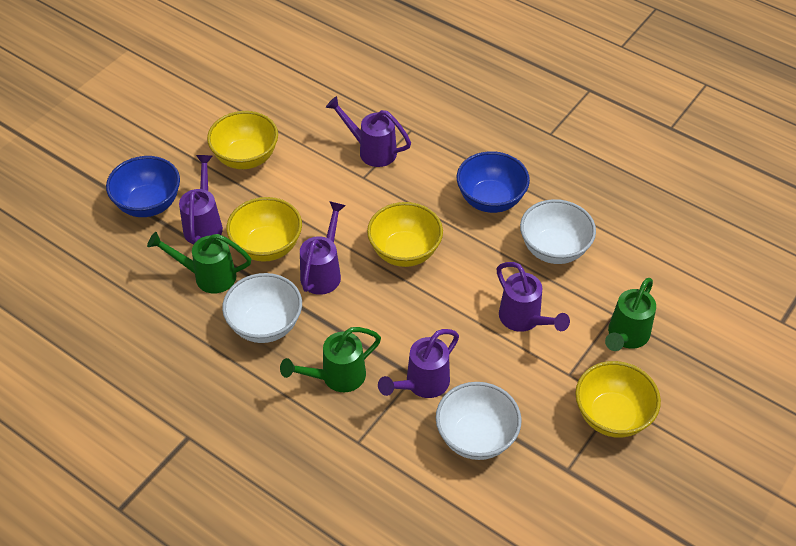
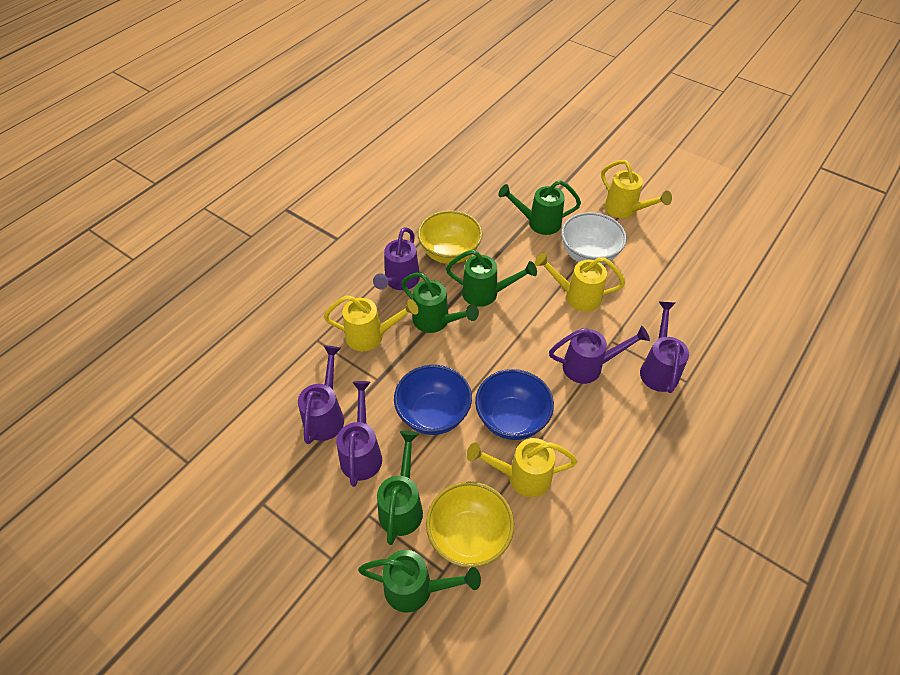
green watering can: [147,232,251,293] [280,327,381,392] [605,278,656,351] = 3 -> [358,550,481,613] [377,431,423,545] [401,273,479,333] [446,250,537,307] [498,180,581,235] = 5
white bowl: [222,273,302,343] [436,382,521,460] [520,199,596,264] = 3 -> [561,212,627,265] = 1
yellow bowl: [207,111,278,169] [226,197,302,262] [367,202,443,267] [575,361,661,438] = 4 -> [418,210,483,264] [426,482,514,568] = 2
yellow watering can: none = 0 -> [324,295,419,351] [467,438,577,497] [535,253,625,312] [601,160,672,218] = 4

